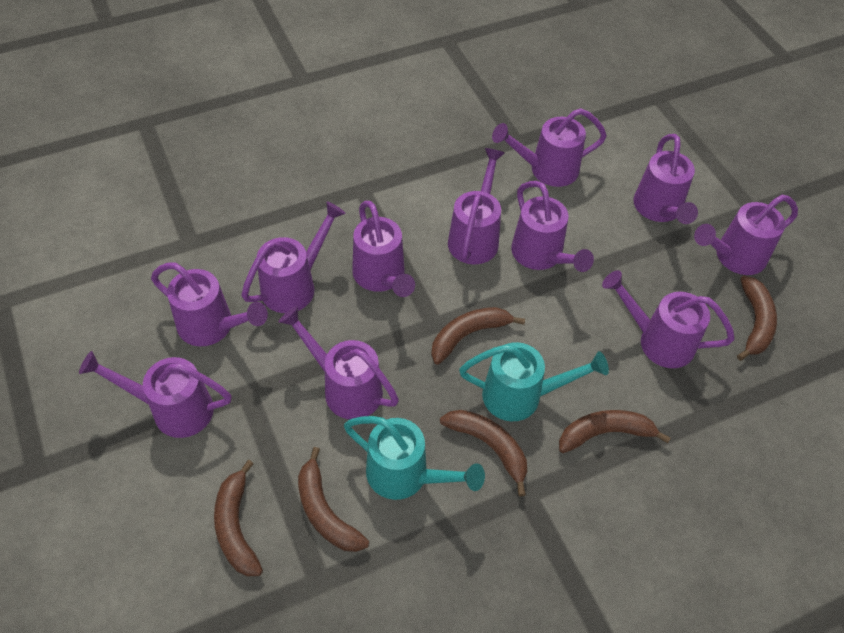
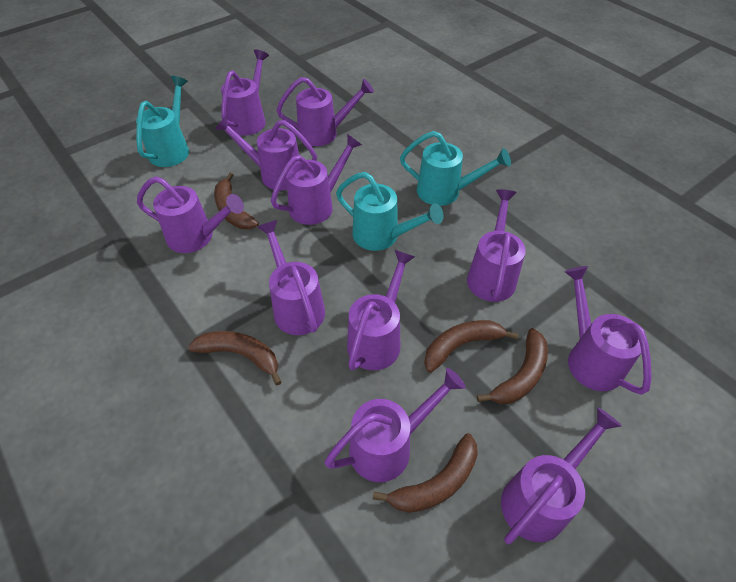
brown banana: [214,460,263,576] [298,447,369,552] [431,307,525,365] [440,410,527,496] [559,410,670,453] [737,276,777,361] = 6 -> [188,331,282,385] [214,173,259,229] [373,433,478,513] [424,320,519,373] [477,328,548,404] = 5
turquoise watering can: [344,416,485,500] [459,342,609,421] = 2 -> [136,76,189,167] [336,172,443,251] [400,131,511,206] = 3

